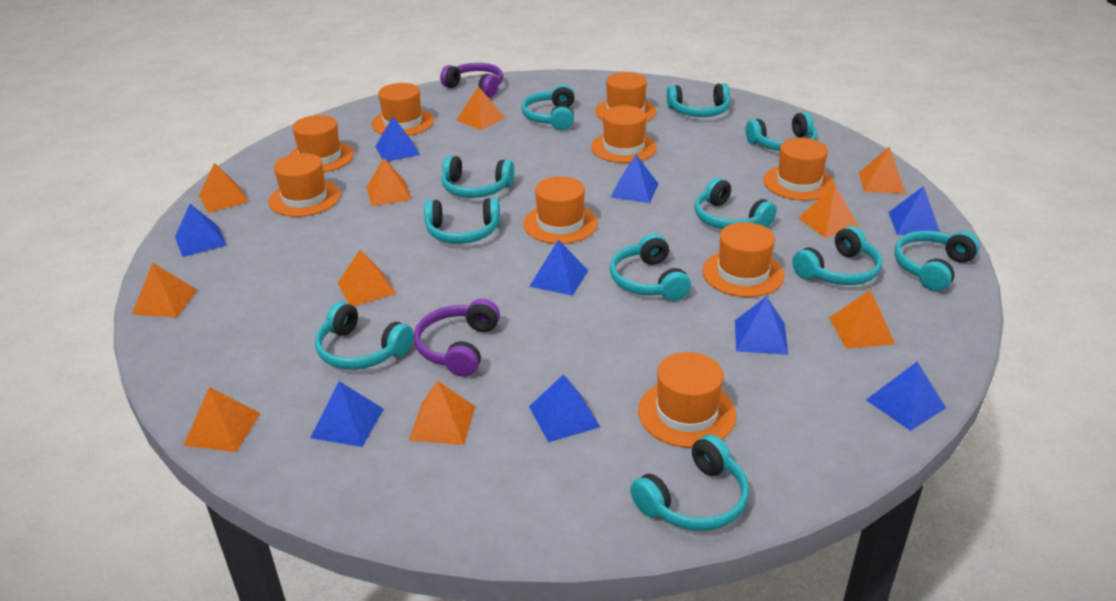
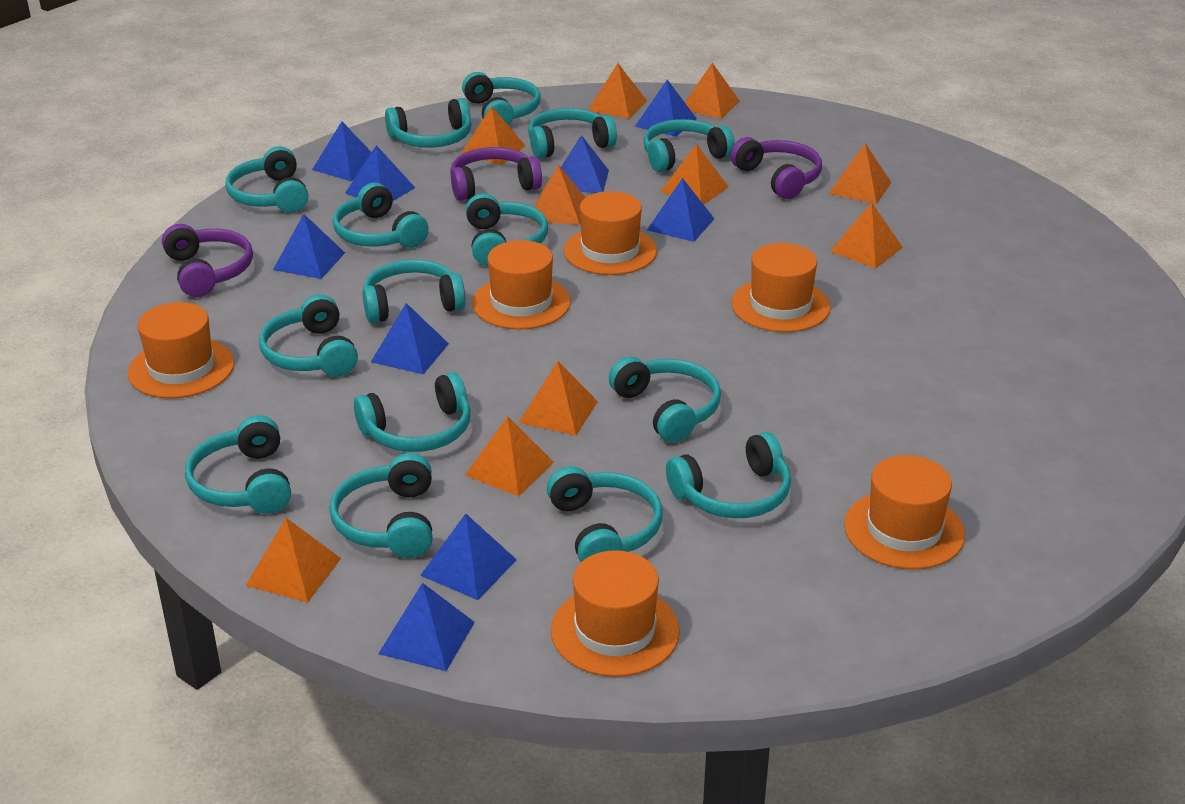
orange hat: [268,153,341,217] [289,115,354,172] [372,83,434,136] [523,176,598,244] [591,106,657,163] [595,72,656,122] [638,352,737,448] [702,222,784,297] [763,138,835,201] = 9 -> [128,302,235,399] [472,240,571,330] [551,550,680,677] [563,191,657,275] [731,243,831,332] [844,455,965,570] = 6
purple headphones: [414,299,500,377] [440,63,503,97] = 2 -> [162,224,253,297] [450,147,542,201] [730,137,822,199] = 3
turquoise headphones: [315,302,413,370] [424,198,500,244] [441,155,514,198] [521,85,575,130] [610,234,691,301] [630,435,749,531] [667,83,730,117] [694,178,777,229] [746,112,817,151] [792,226,882,285] [894,231,980,291] = 11 -> [185,415,291,514] [226,146,308,213] [259,294,358,377] [330,453,433,558] [333,183,429,248] [354,372,471,452] [363,259,466,323] [385,98,471,148] [462,72,541,126] [466,193,548,266] [528,108,617,158] [547,466,663,562] [609,356,721,443] [643,119,735,172] [666,432,791,518] = 15

